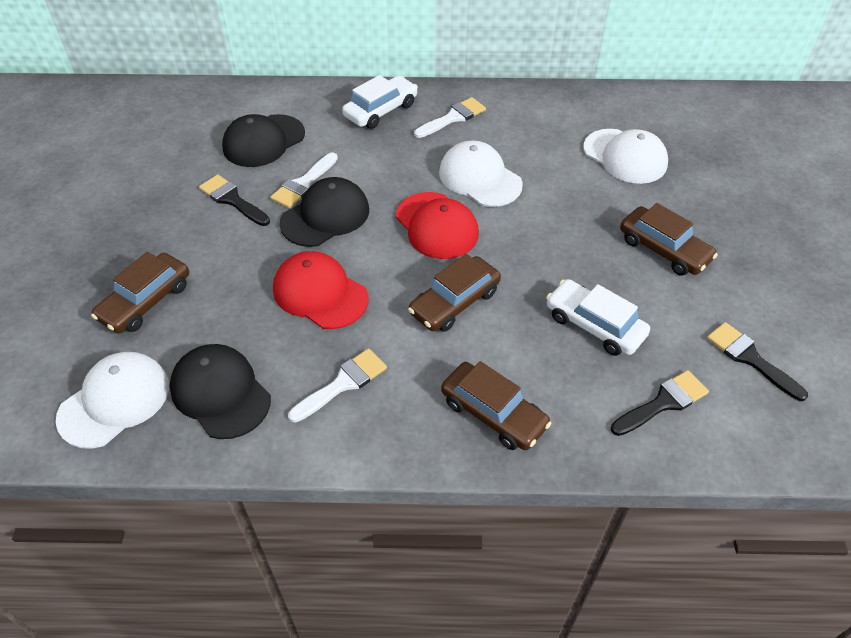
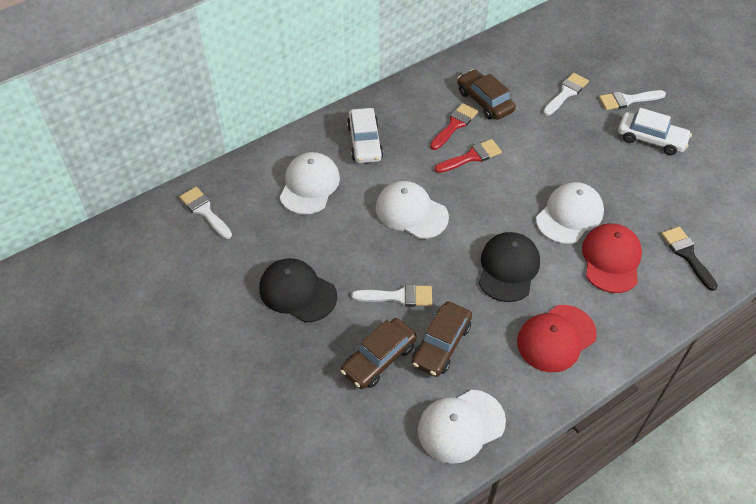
black brush: [199,174,270,226] [611,370,709,436] [707,322,808,401] = 3 -> [661,227,718,291] = 1
black cap: [170,344,271,439] [222,114,305,167] [279,177,369,247] = 3 -> [259,258,337,322] [479,232,540,302] = 2
brown car: [91,252,189,333] [408,254,501,332] [441,361,552,450] [620,203,718,276] = 4 -> [340,318,417,389] [412,301,472,377] [458,69,516,120] = 3
red brush: none = 0 -> [430,103,478,150] [435,139,502,173] = 2
white brush: [270,152,338,209] [288,349,387,423] [414,97,486,138] = 3 -> [179,187,232,239] [352,284,432,307] [543,73,589,116] [599,90,666,110] = 4
white cap: [56,352,169,449] [439,140,523,207] [583,129,668,184] = 3 -> [280,152,340,215] [376,181,449,239] [418,390,506,464] [536,182,604,244] = 4

